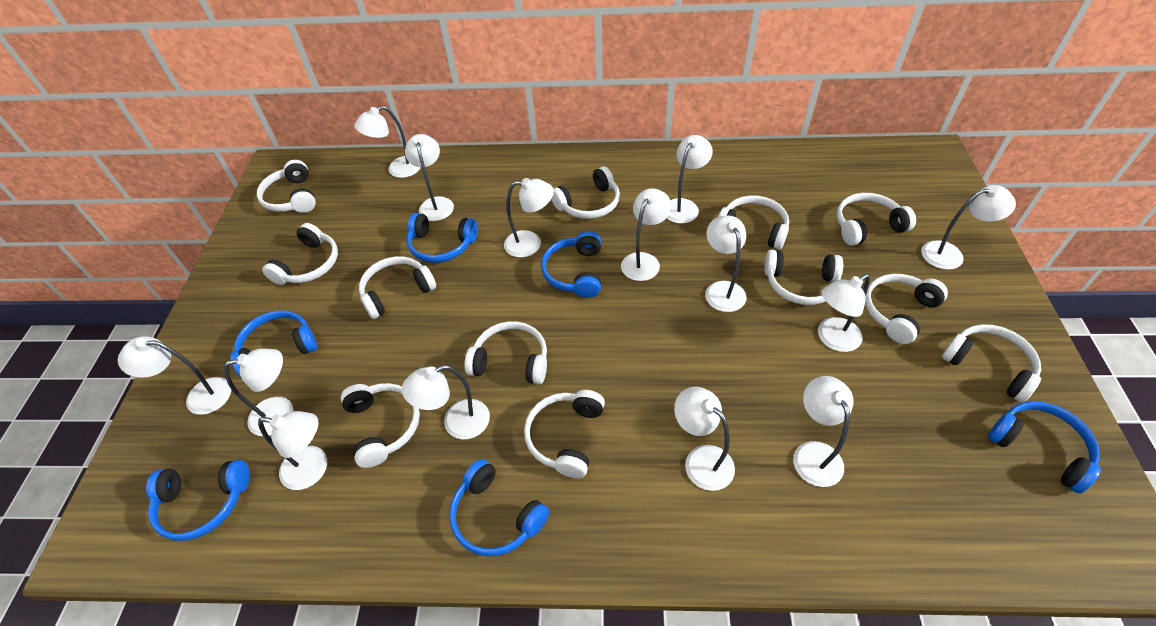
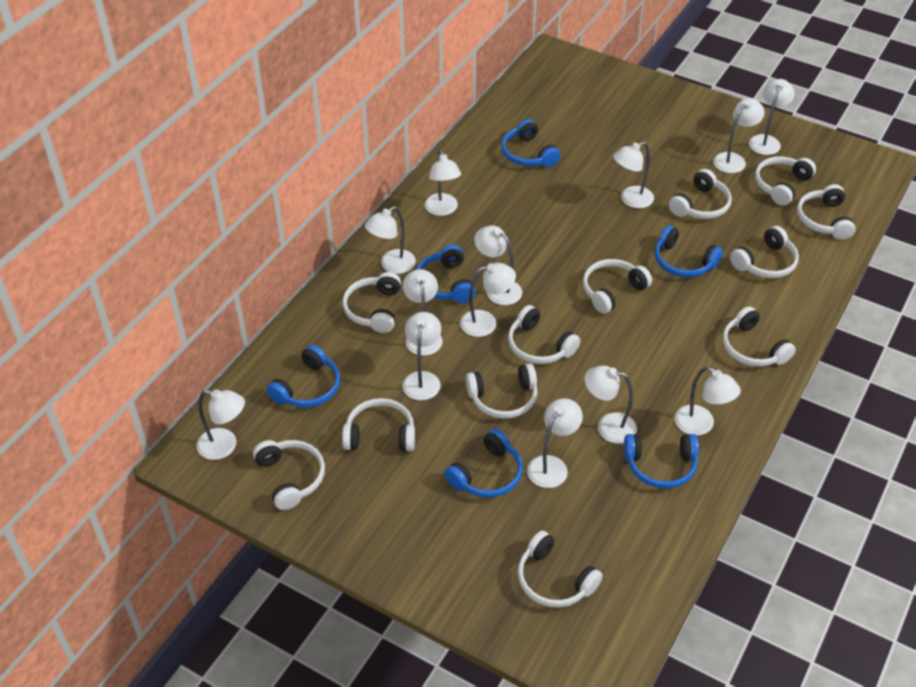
white lamp: [118,336,231,415] [224,349,293,436] [258,411,327,490] [354,106,421,178] [402,365,490,439] [405,134,454,221] [504,178,554,257] [621,188,671,281] [667,135,713,224] [674,387,735,491] [705,216,746,312] [793,376,854,487] [818,274,870,352] [921,185,1016,270] = 14 -> [197,389,245,460] [365,206,416,274] [402,312,441,400] [403,269,442,356] [425,150,461,216] [460,263,516,337] [474,226,522,305] [527,398,583,488] [584,366,637,444] [613,142,654,208] [675,366,741,436] [713,98,764,173] [749,79,794,155] = 13

